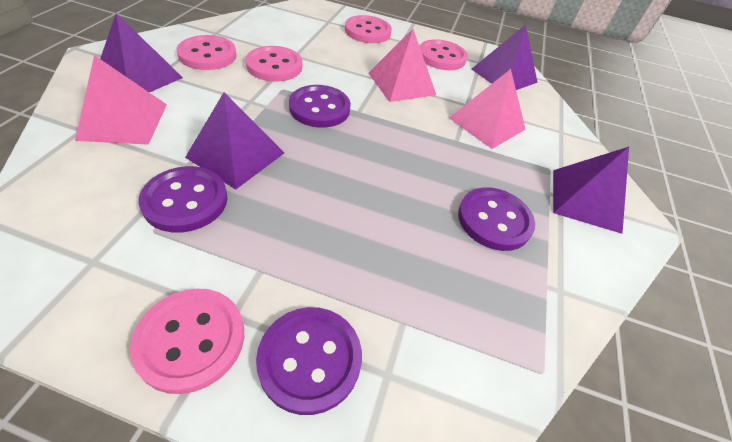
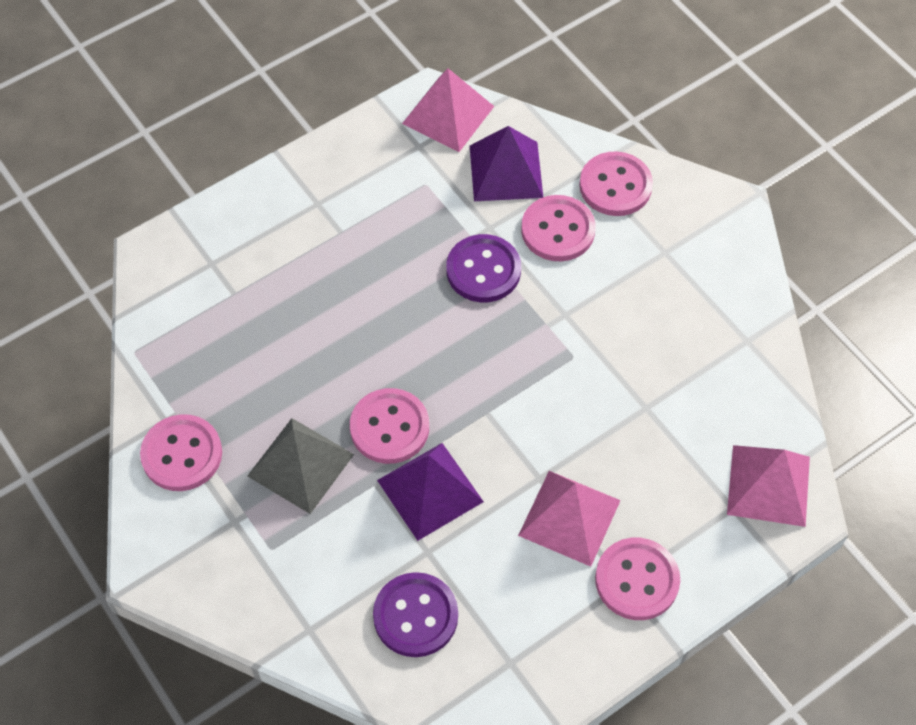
grey pyramid: none = 0 -> [248,418,354,514] = 1
purple button: [138,166,228,233] [256,307,362,415] [289,85,351,128] [458,187,535,251] = 4 -> [373,572,458,657] [446,234,521,302] = 2
purple pyramid: [100,13,183,92] [185,92,284,190] [472,24,538,90] [553,147,629,234] = 4 -> [377,443,484,541] [470,126,543,201] = 2

